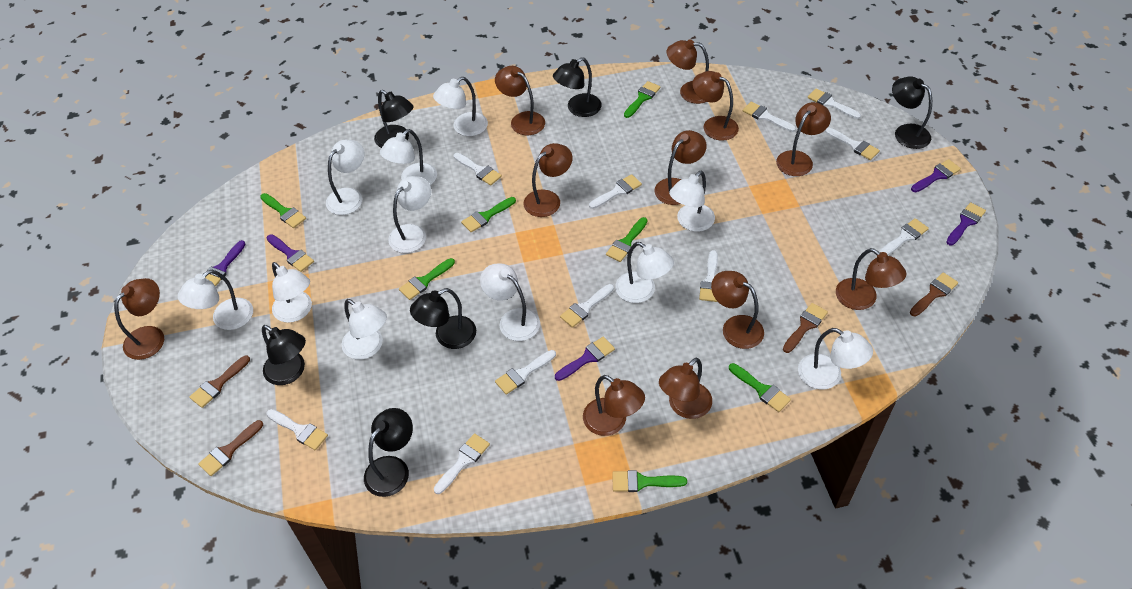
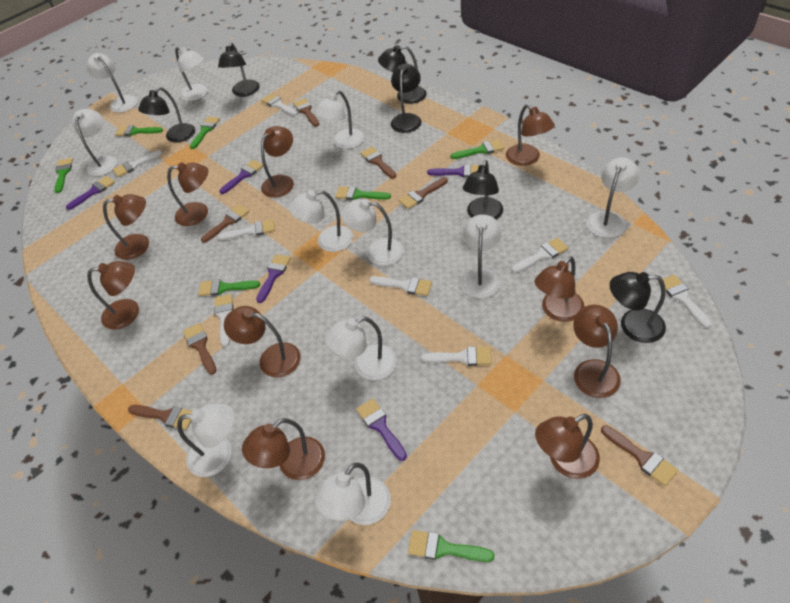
brown brush: [189,355,250,408] [198,420,263,476] [783,303,828,353] [910,272,958,317] = 4 -> [128,405,192,430] [183,323,216,375] [201,204,249,243] [293,98,319,127] [360,147,396,179] [399,177,448,209] [601,425,678,486] = 7
brown lamp: [114,278,164,360] [495,66,545,135] [523,143,572,217] [583,375,645,436] [655,130,707,205] [659,358,712,419] [667,39,709,104] [693,71,739,141] [711,271,764,349] [776,102,831,176] [836,248,906,310] = 11 -> [87,261,139,330] [103,194,149,260] [167,162,208,226] [224,306,301,378] [242,418,325,480] [261,126,294,198] [506,104,555,166] [535,256,584,322] [535,414,600,479] [573,305,621,398] = 10
white brush: [266,409,328,450] [434,433,490,494] [454,153,502,186] [495,350,556,395] [560,284,614,328] [589,174,642,209] [699,250,718,302] [743,102,796,132] [808,88,861,119] [825,128,880,160] [879,218,929,255] = 11 -> [113,150,163,177] [214,294,234,347] [218,219,275,240] [261,94,298,116] [369,276,432,296] [421,346,492,366] [512,238,568,273] [658,275,712,328] = 8

